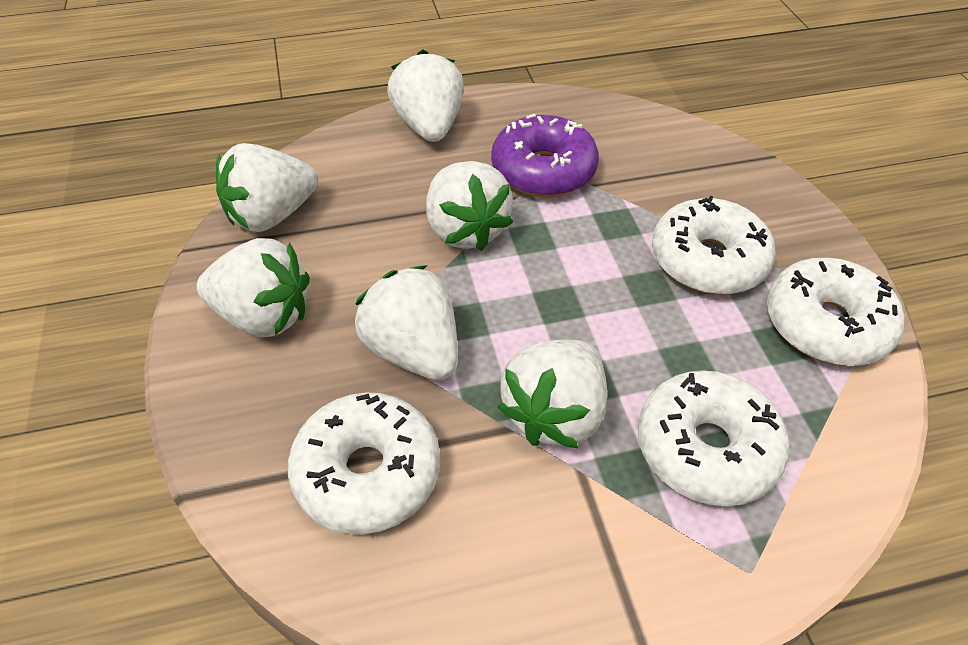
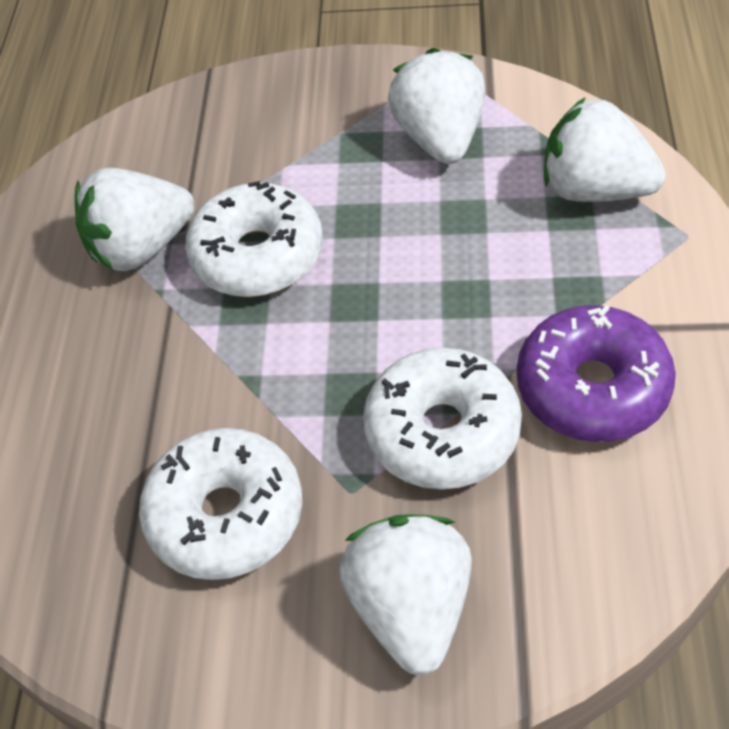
white donut: [288,392,440,534] [638,370,790,506] [652,196,776,295] [767,258,904,366] = 4 -> [139,428,302,580] [185,181,323,297] [363,348,522,489] = 3
white strawberry: [197,238,310,337] [216,143,318,232] [355,265,458,381] [387,50,464,142] [426,161,513,251] [498,340,607,448] = 6 -> [75,168,195,271] [339,515,472,675] [388,48,485,164] [544,97,666,202] = 4

